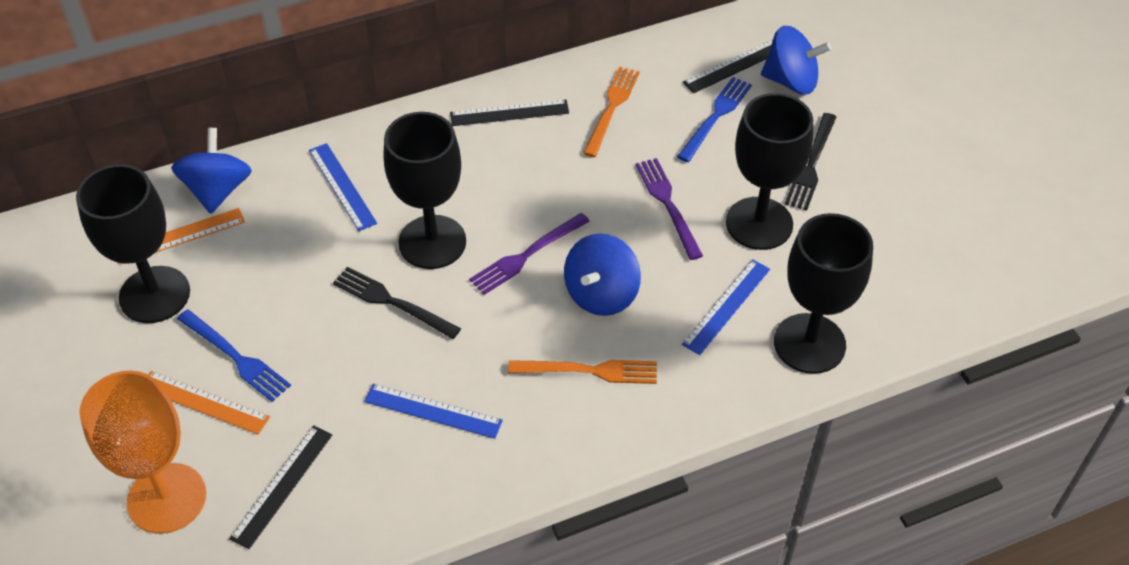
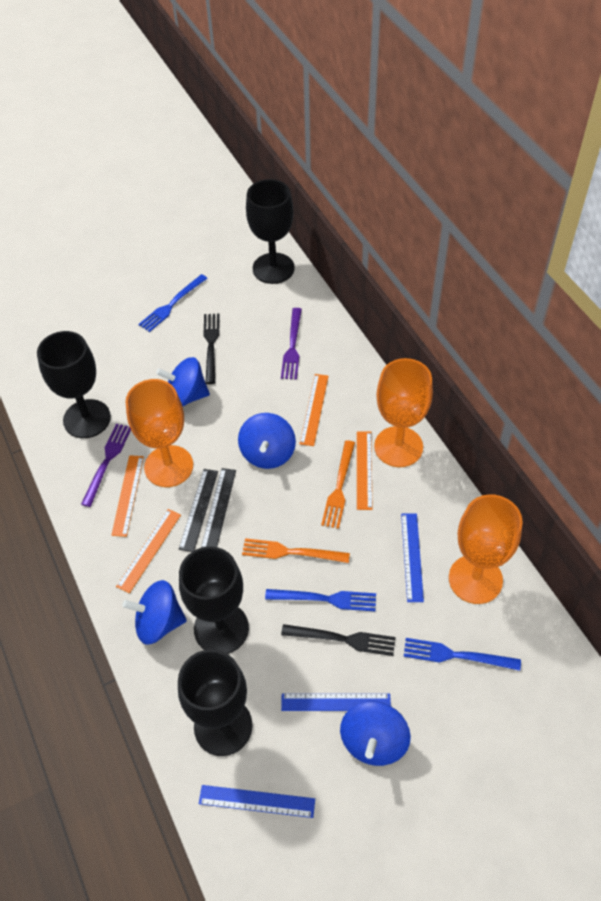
black ruler: [229,426,332,549] [450,100,569,126] [683,40,773,93] = 3 -> [179,469,218,552] [201,468,236,548] = 2
blue fork: [177,310,291,402] [677,77,752,162] = 2 -> [138,274,208,332] [265,589,376,611] [404,638,521,671] = 3
blue spinning top: [171,128,252,214] [564,233,641,316] [761,26,832,95] = 3 -> [122,580,187,645] [156,357,210,406] [238,413,296,469] [340,701,411,766] = 4
orange goblet: [80,370,206,534] = 1 -> [126,379,193,487] [374,358,433,467] [449,494,523,604] = 3
orange ruler: [120,208,245,264] [148,371,270,435] = 2 -> [111,455,144,537] [116,509,181,593] [300,374,329,446] [357,431,372,510] = 4

